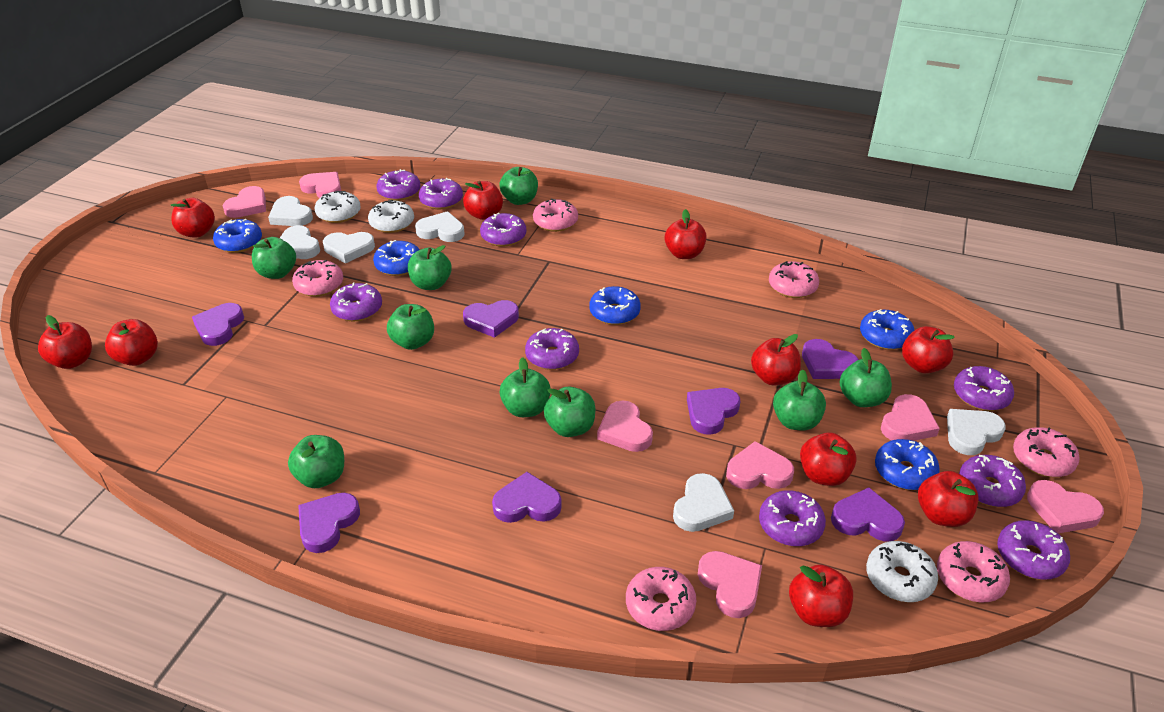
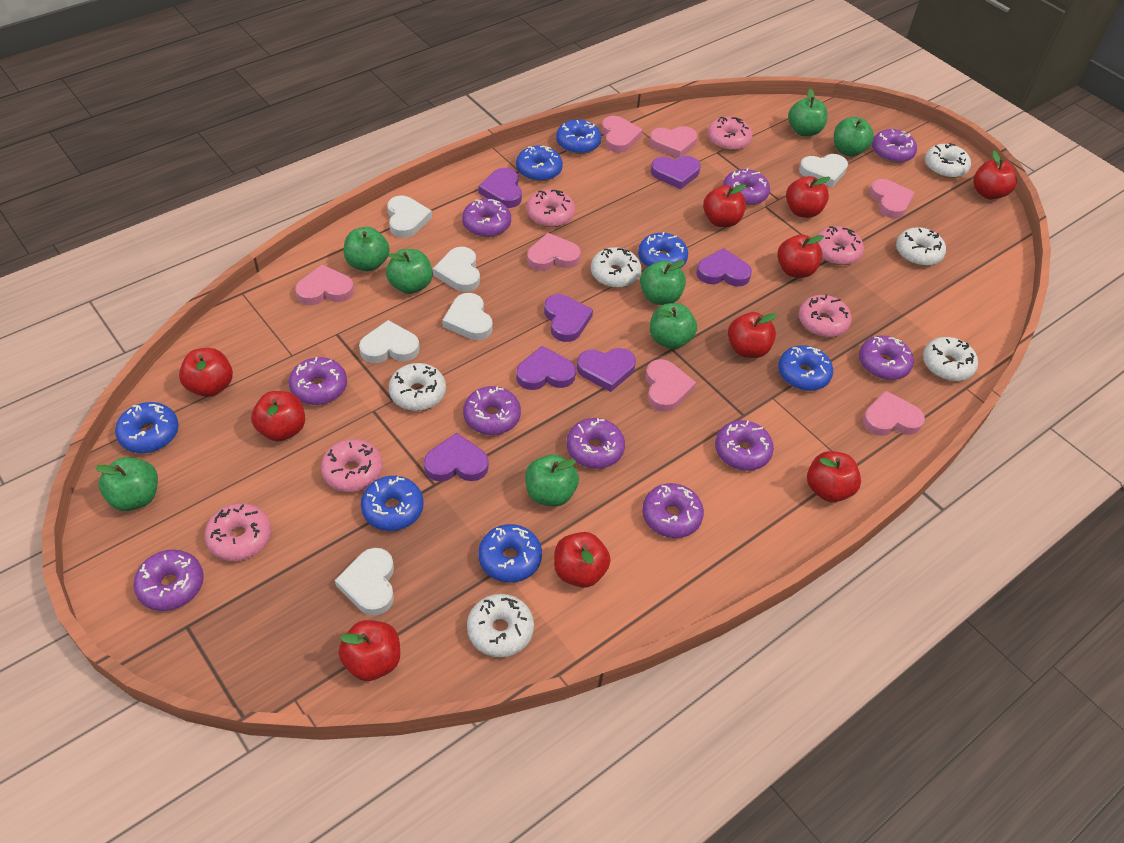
blue donut: [213,219,262,253] [373,240,419,276] [589,286,641,325] [860,309,914,350] [875,439,940,490] = 5 -> [115,402,179,453] [361,476,423,531] [478,524,542,582] [516,145,563,181] [556,119,601,154] [638,232,688,268] [778,345,833,391] = 7
green apple: [252,237,296,279] [288,435,344,488] [387,304,434,350] [408,245,451,290] [499,167,538,205] [500,357,550,417] [544,387,595,437] [773,370,826,431] [840,348,892,407] = 9 -> [95,457,158,511] [344,227,390,271] [386,249,433,294] [525,454,579,506] [640,260,686,305] [650,303,697,349] [788,88,828,136] [834,117,874,157] = 8
purple donut: [330,283,382,322] [376,169,421,201] [419,178,463,209] [480,213,527,247] [525,328,579,370] [759,490,826,546] [954,366,1014,411] [959,455,1026,507] [997,520,1070,580] = 9 -> [133,549,204,611] [289,357,347,405] [462,199,511,237] [463,386,521,435] [566,418,625,469] [642,483,704,538] [715,420,774,471] [723,168,770,205] [859,336,914,380] [872,129,917,163] = 10
white donut: [315,191,361,223] [368,200,414,233] [866,541,938,602] = 3 -> [389,363,446,411] [467,594,534,657] [591,247,642,288] [896,227,946,266] [923,337,978,381] [925,143,971,178] = 6

